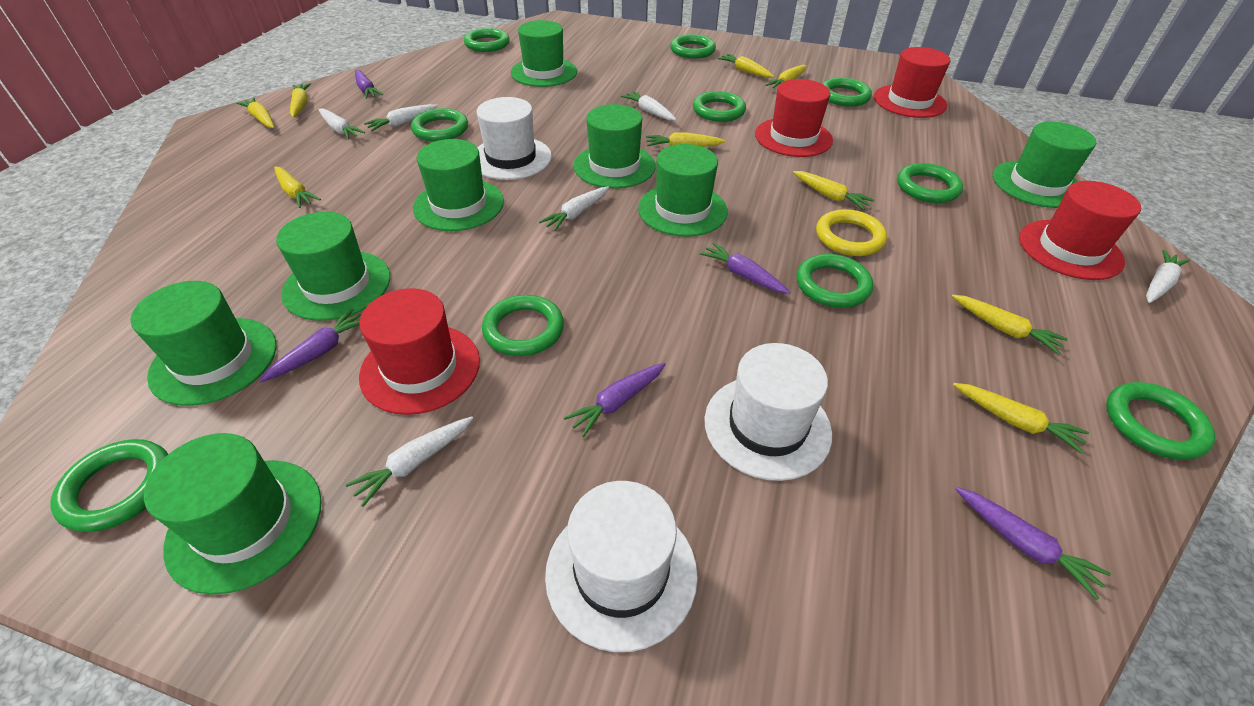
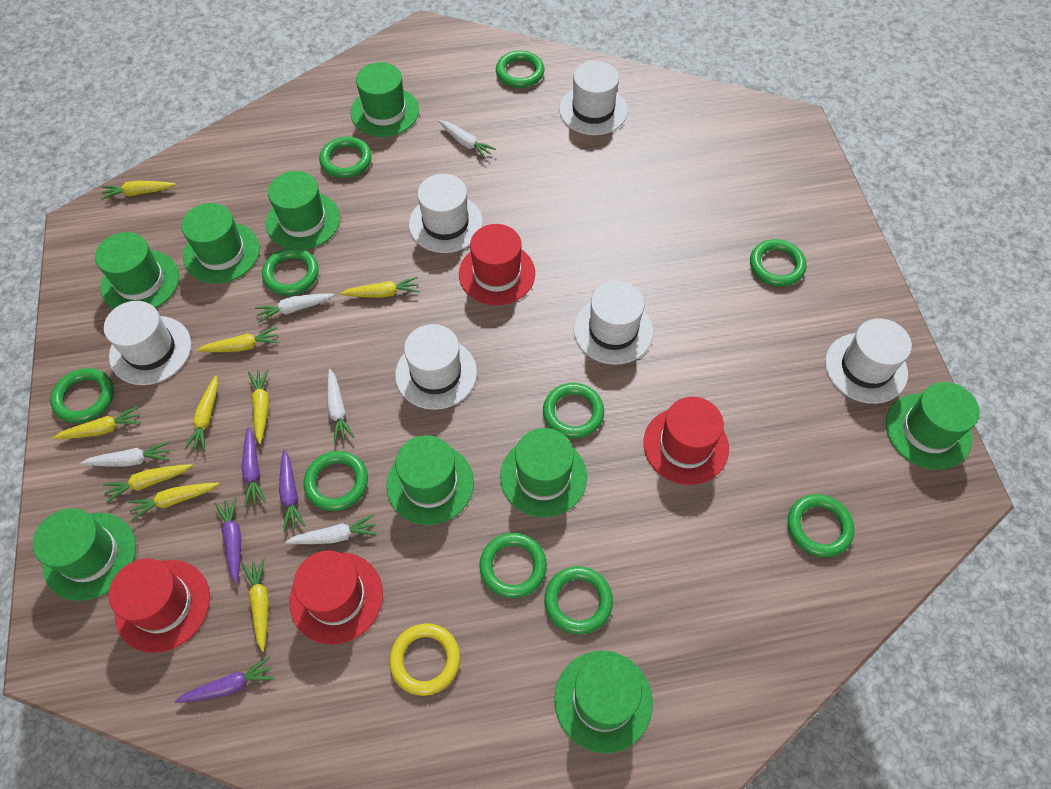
green hat: [130,281,276,406] [144,433,322,595] [276,212,390,321] [413,139,504,231] [511,20,577,87] [573,104,656,189] [638,144,728,237] [993,122,1097,208] = 8 -> [33,508,136,601] [95,232,179,309] [181,203,260,284] [266,171,340,250] [351,62,419,137] [386,435,474,525] [500,428,587,517] [554,650,653,753] [886,382,980,470] = 9
purple carrot: [259,309,361,383] [355,69,383,99] [564,363,666,437] [700,243,790,294] [955,487,1111,600] = 5 -> [174,657,275,703] [215,497,241,584] [242,427,266,507] [279,449,305,532] = 4
white carrot: [318,108,365,140] [345,416,473,507] [364,104,438,131] [539,186,609,231] [621,91,677,121] [1146,250,1190,303] = 6 -> [81,441,169,467] [255,293,334,323] [285,514,377,544] [327,369,355,443] [439,120,496,159] = 5
white hat: [477,97,552,180] [545,481,698,652] [705,343,832,481] = 3 -> [104,301,191,385] [395,324,477,410] [409,174,483,253] [559,61,628,135] [574,281,653,365] [825,318,912,404] = 6

